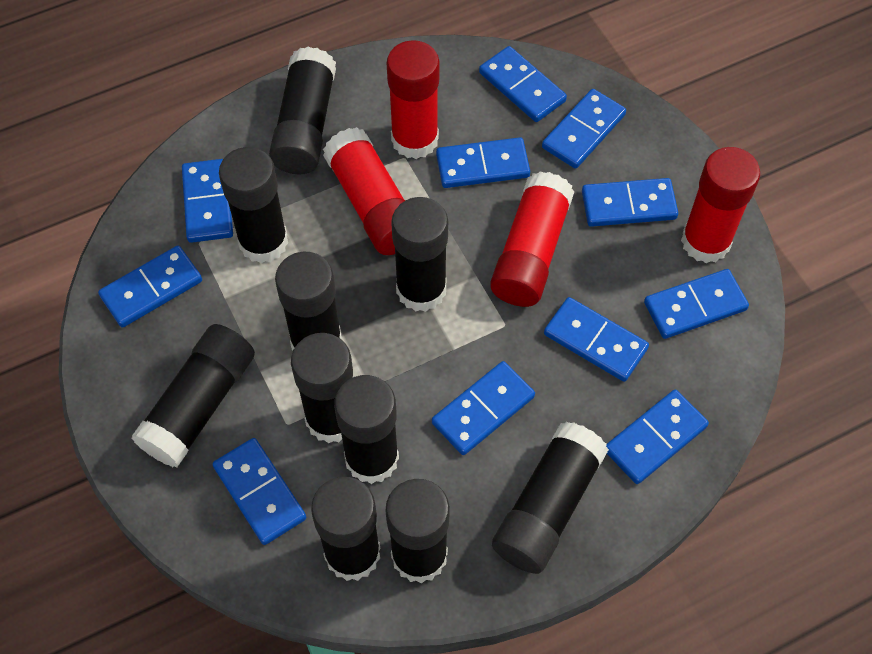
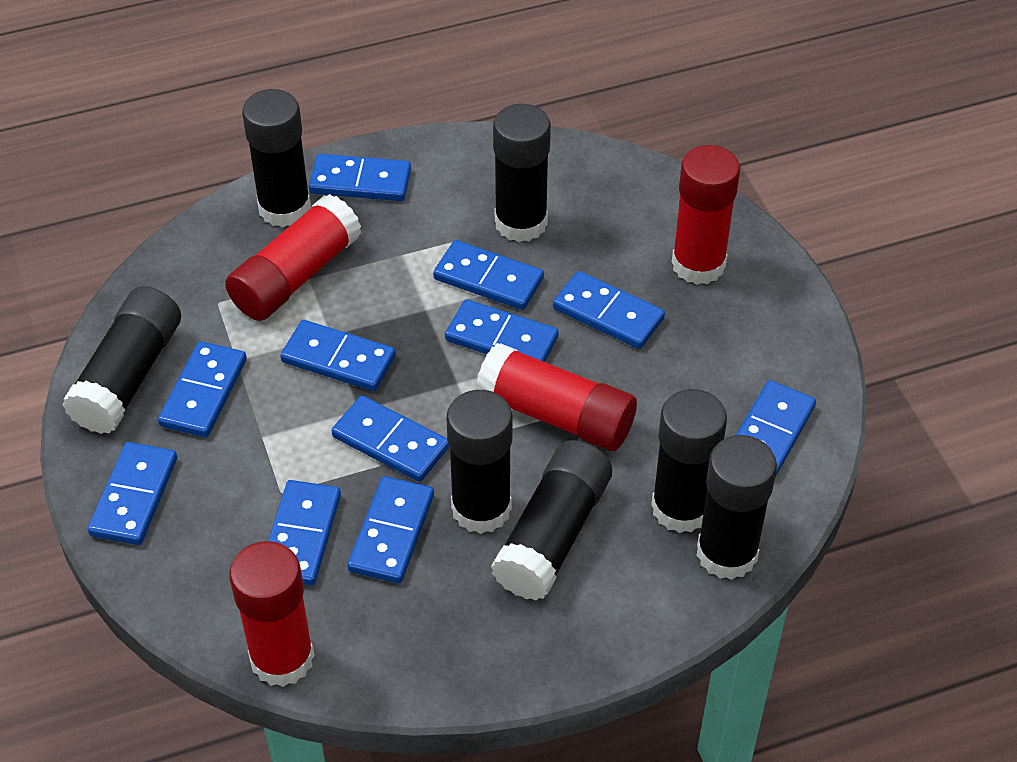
black glue stick: [132,324,255,467] [219,147,288,263] [269,47,336,175] [275,252,342,350] [291,333,353,443] [311,477,380,581] [334,375,399,484] [385,479,450,583] [391,197,448,312] [492,422,609,574] = 10 -> [62,286,181,434] [242,89,311,228] [447,390,513,534] [491,440,612,601] [493,103,551,242] [651,389,727,533] [697,435,777,580] = 7

